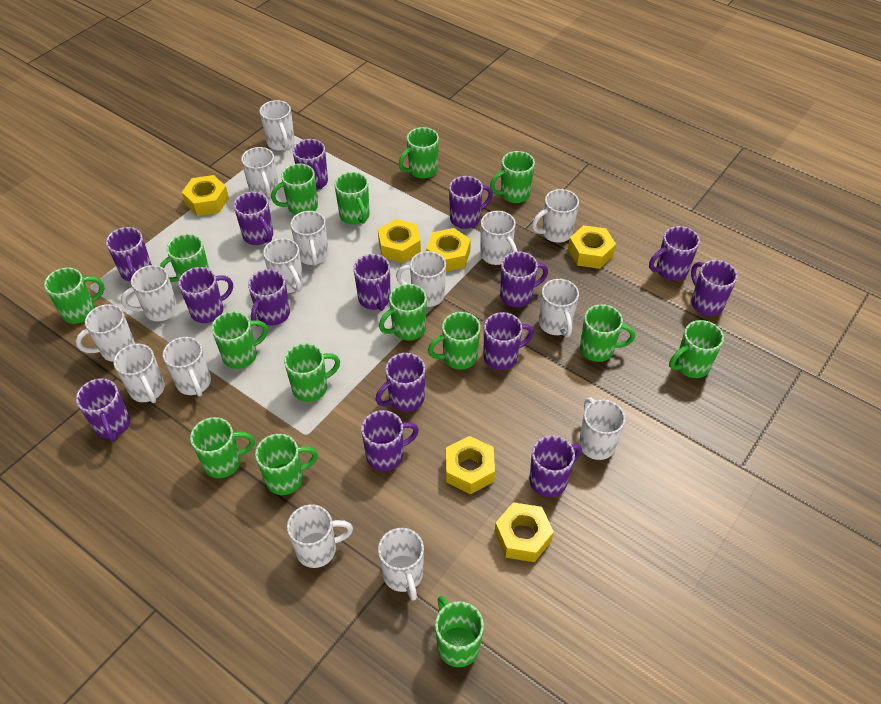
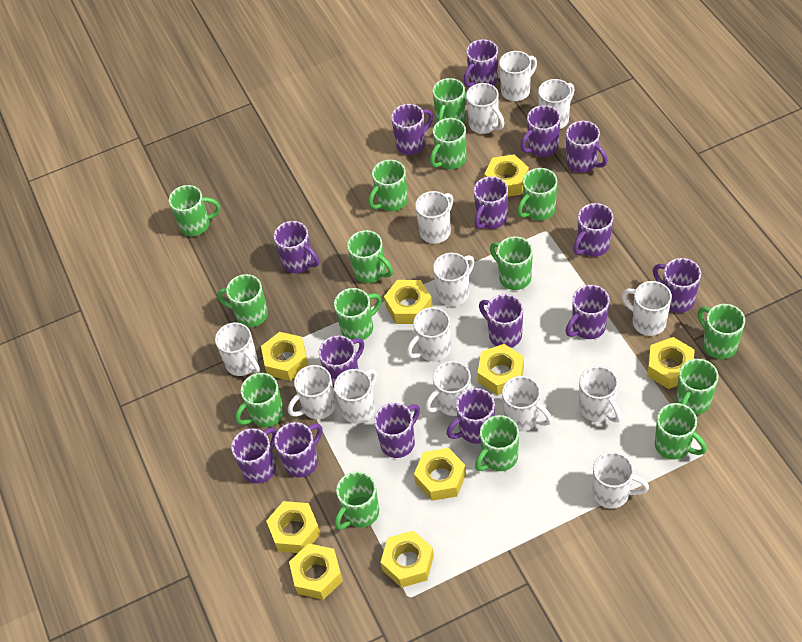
white mug: [76,304,135,362] [114,344,165,403] [121,265,178,321] [163,337,211,397] [241,147,278,198] [260,100,295,151] [263,238,303,293] [287,504,353,568] [290,211,329,266] [378,528,424,601] [396,251,446,307] [480,211,518,265] [532,189,579,243] [539,279,579,337] [579,398,626,460] = 15 -> [215,322,260,376] [288,365,336,420] [334,369,377,424] [407,307,451,361] [415,191,453,244] [425,361,471,416] [433,253,474,306] [466,83,504,134] [499,51,537,101] [502,376,552,431] [538,79,575,129] [579,366,621,422] [593,452,649,509] [622,281,672,336] = 14
yellow nut: [182,175,229,216] [378,219,421,263] [426,228,471,272] [446,436,495,494] [495,502,554,562] [568,225,616,269] = 6 -> [261,332,309,381] [266,501,321,553] [289,543,343,600] [381,530,434,588] [384,280,432,324] [414,448,466,501] [477,344,524,395] [484,155,529,197] [647,337,695,389] = 9

